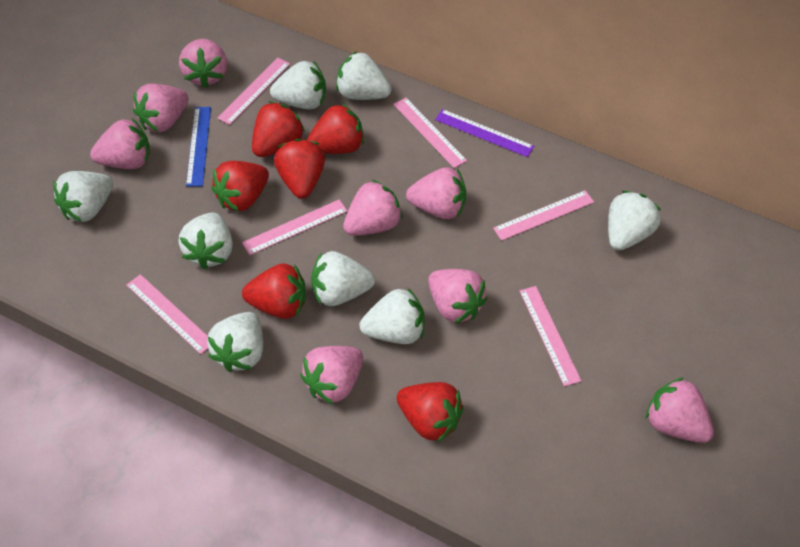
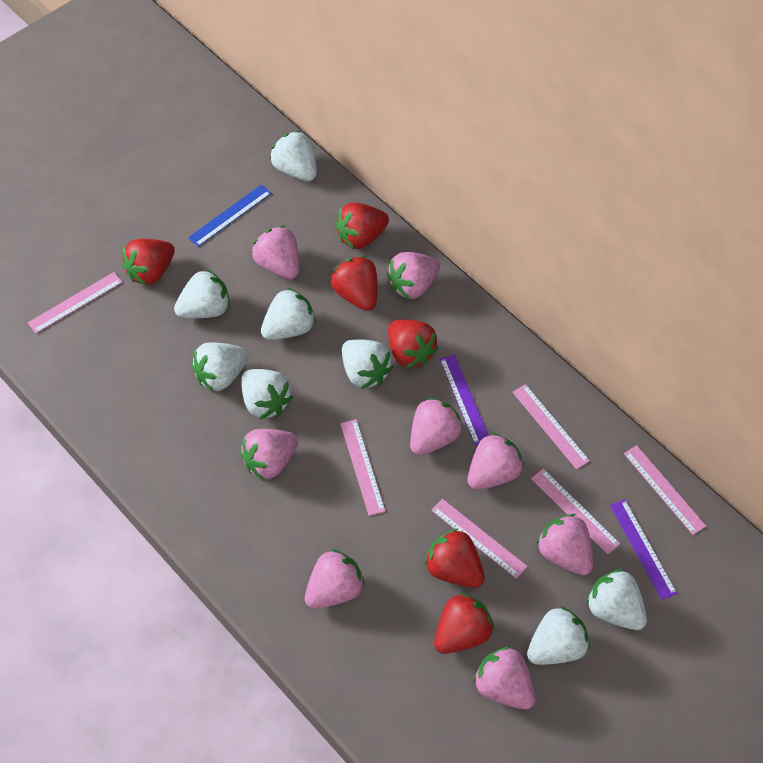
purple ruler: [435,109,534,157] = 1 -> [440,355,489,445] [610,499,677,600] = 2

